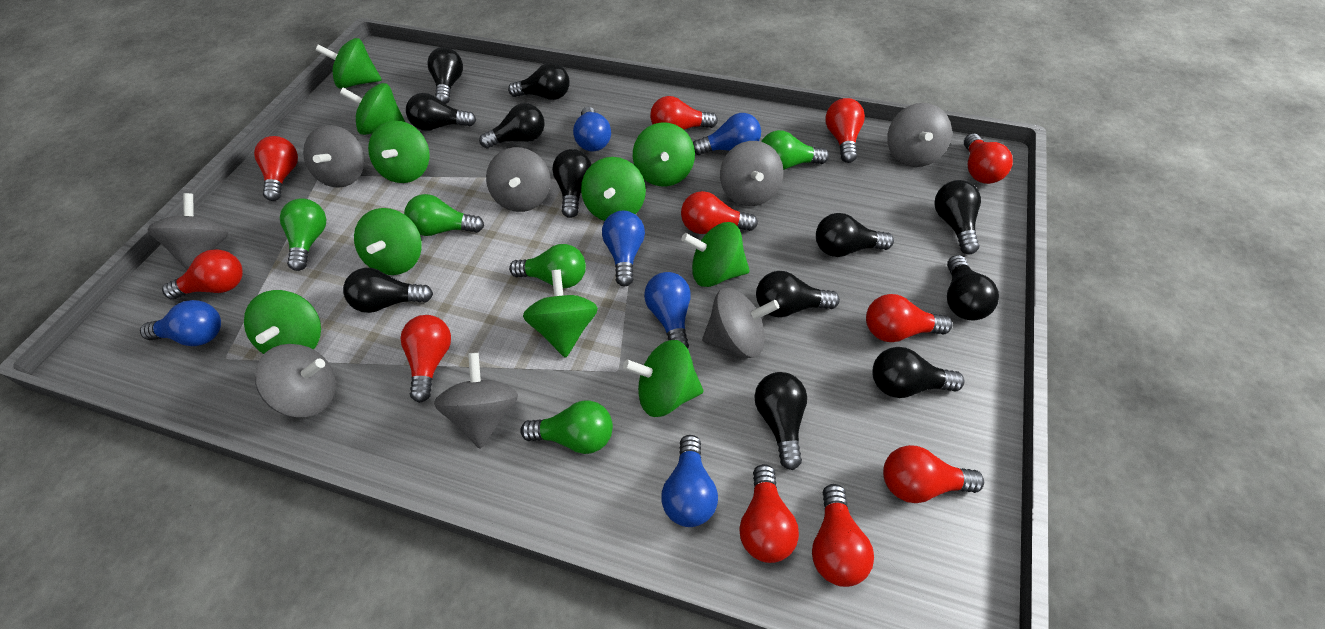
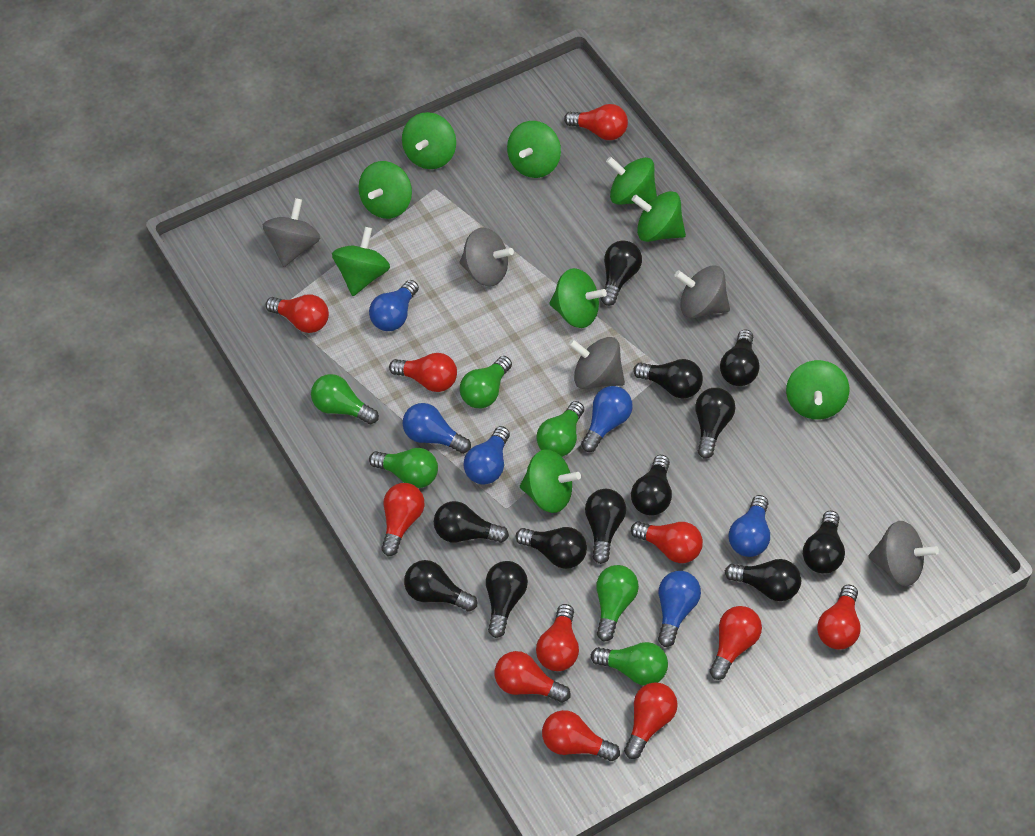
green light bulb: [280,198,326,271] [404,194,484,236] [509,244,586,288] [520,400,613,454] [761,130,829,170] = 5 -> [311,374,379,424] [369,448,438,488] [460,356,512,408] [537,401,584,457] [591,642,668,686] [596,565,639,642] = 6
green spinning top: [244,290,321,354] [315,38,382,89] [340,83,405,135] [354,208,422,275] [368,121,430,183] [523,270,598,358] [581,157,646,221] [623,340,703,417] [633,122,695,187] [681,222,750,287] = 10 -> [332,227,390,296] [358,161,412,219] [402,112,456,169] [507,121,561,178] [520,449,581,513] [549,268,607,328] [606,157,657,205] [631,191,686,242] [786,360,849,420] = 9
grey spinning top: [147,193,228,270] [255,344,336,417] [303,125,365,188] [434,353,518,449] [486,147,551,212] [702,288,779,358] [720,141,784,206] [887,103,952,167] = 8 -> [263,198,320,267] [459,227,514,287] [568,337,625,389] [674,265,730,318] [868,521,939,586] = 5

